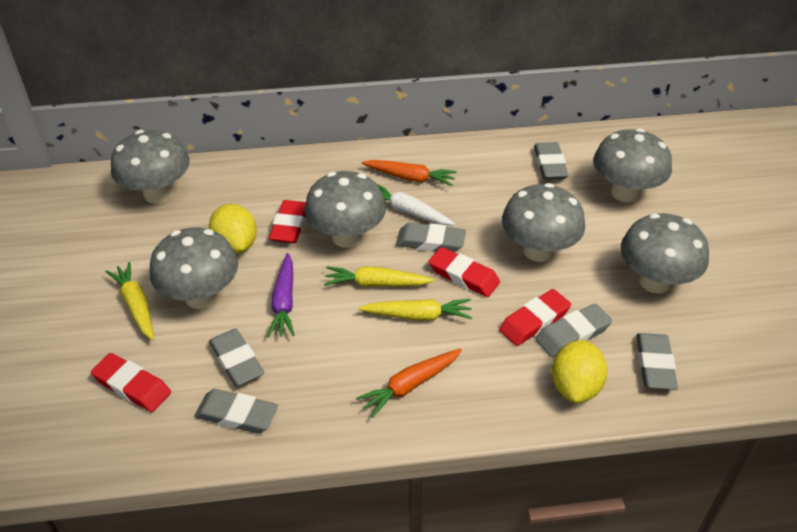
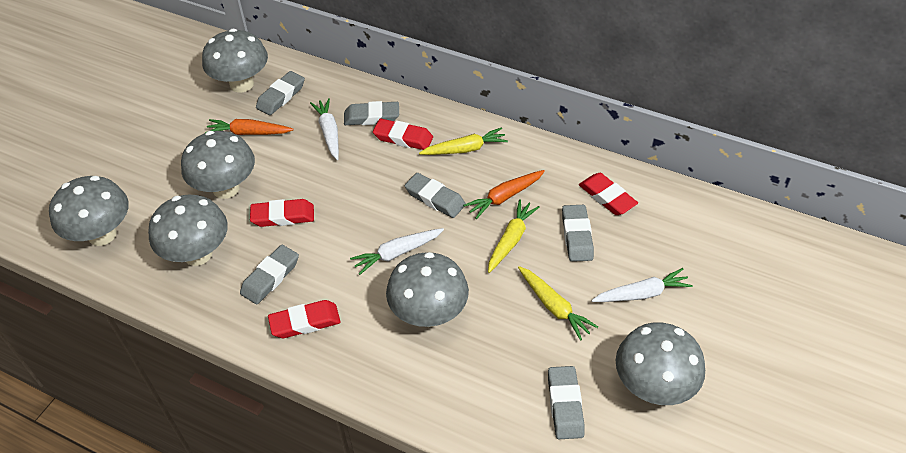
purple carrot: [267,253,295,337] = 1 -> none = 0
white carrot: [377,184,455,225] = 1 -> [310,98,339,160] [350,228,444,275] [591,268,693,302] = 3
yellow lemon: [209,204,257,254] [552,340,608,403] = 2 -> none = 0

